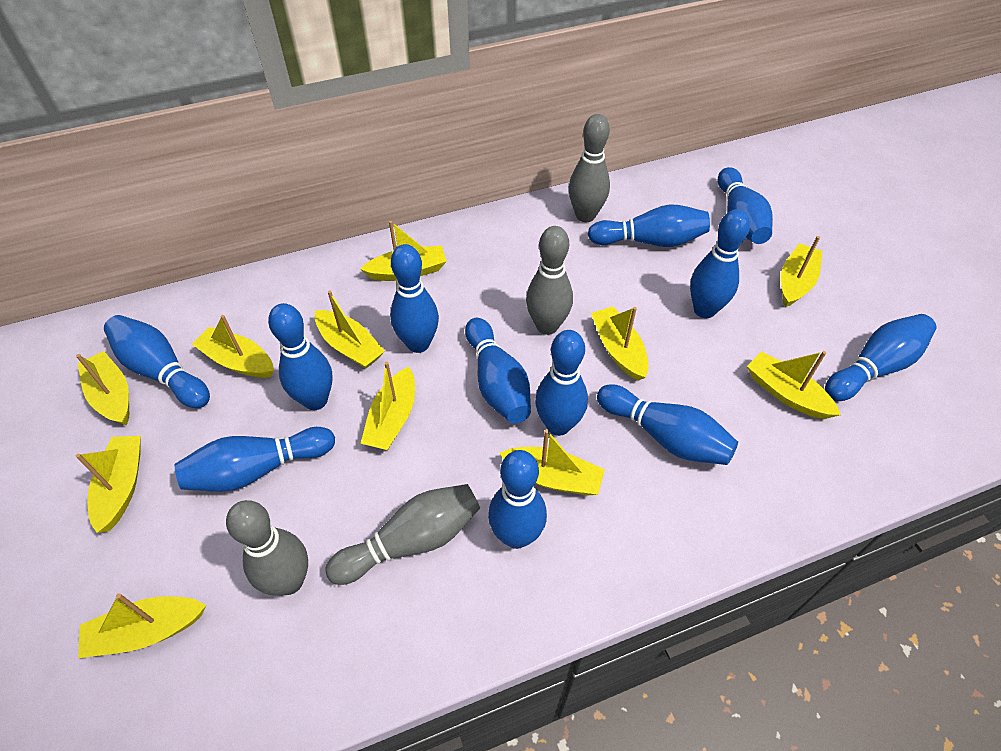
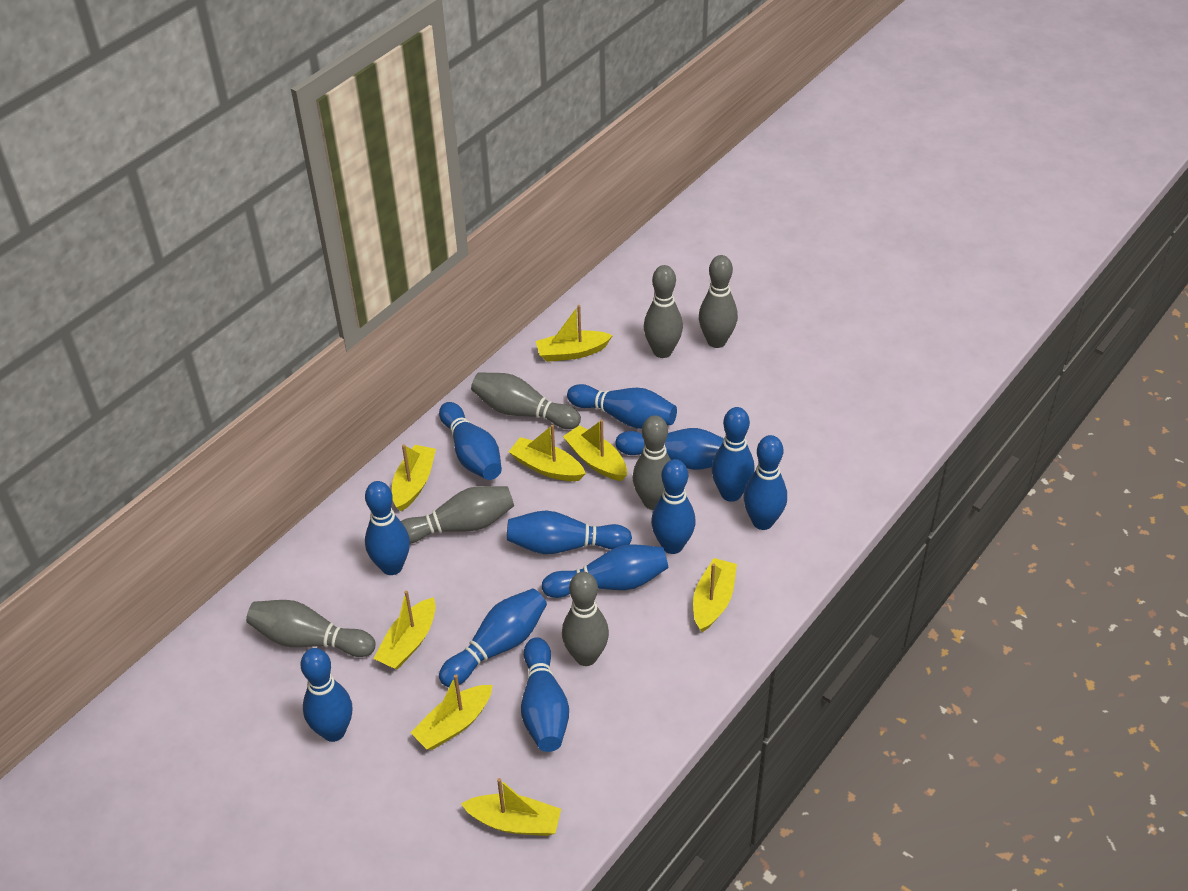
grey bowling pin: [226,500,308,596] [325,484,480,585] [526,226,573,335] [569,114,610,222] = 4 -> [246,600,376,657] [401,486,514,544] [471,372,581,429] [562,572,609,666] [633,415,671,510] [644,265,683,358] [699,255,738,348] = 7
yellow boat: [76,351,129,425] [76,436,141,533] [78,593,206,658] [192,315,274,378] [315,291,385,369] [360,221,447,281] [361,362,415,450] [500,429,605,496] [591,306,648,381] [747,351,841,419] [781,236,822,307] = 11 -> [373,591,436,670] [392,444,436,511] [410,675,493,750] [461,778,561,836] [509,425,586,481] [536,305,613,362] [563,419,627,481] [693,558,737,632] = 8

